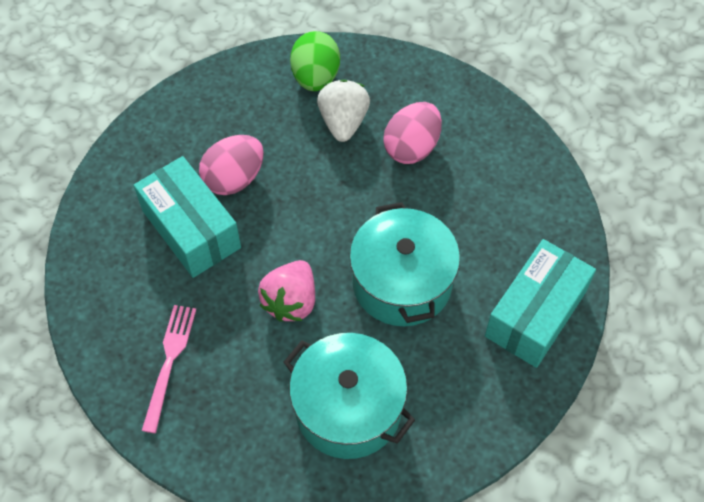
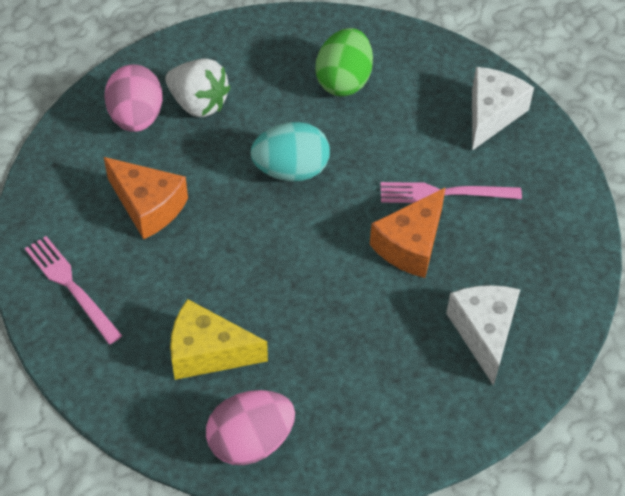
orange cheese: none = 0 -> [104,157,188,239] [370,187,446,278] = 2
pink fork: [142,305,196,433] = 1 -> [25,236,122,344] [381,182,522,203] = 2
pink strawberry: [258,260,315,322] = 1 -> none = 0
turquoise box: [134,156,241,278] [485,239,596,368] = 2 -> none = 0
turquoise egg: none = 0 -> [250,122,330,182] = 1
turquoise pot: [284,333,415,459] [349,202,460,326] = 2 -> none = 0
white cheese: none = 0 -> [446,285,520,386] [472,67,534,151] = 2
yellow cheese: none = 0 -> [170,299,268,380] = 1

